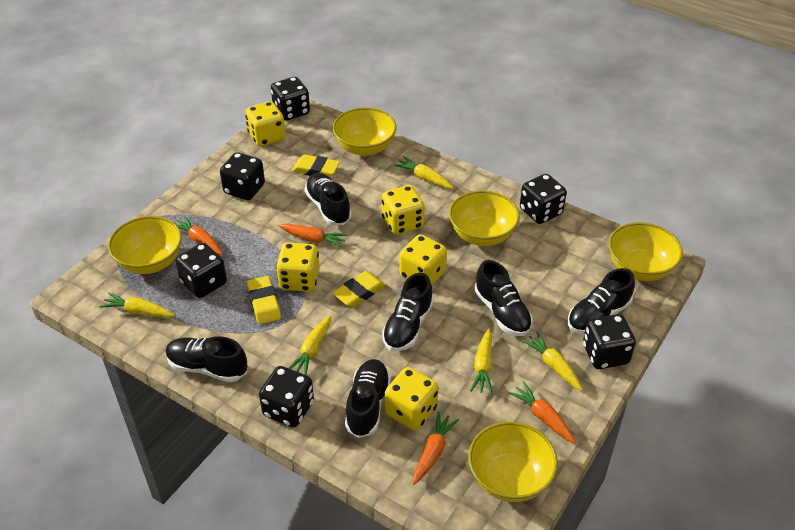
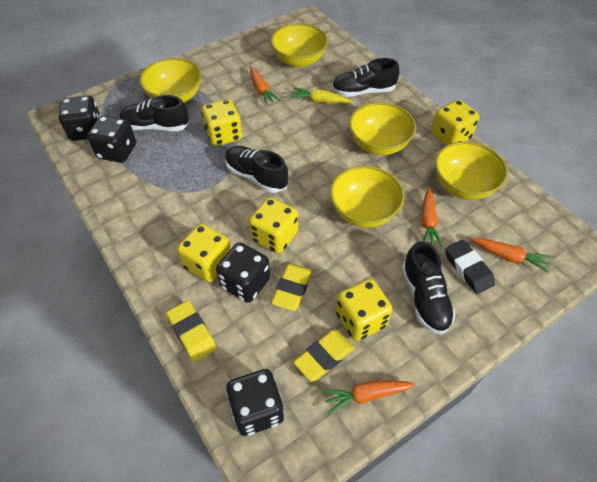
black dice: [175,243,227,298] [220,152,265,200] [259,366,314,427] [271,77,310,121] [520,174,567,224] [583,314,636,369] = 6 -> [59,96,101,141] [87,116,136,163] [216,242,270,303] [226,369,284,436] = 4
black eraser: none = 0 -> [445,240,495,294] = 1
black shoe: [166,336,247,382] [305,173,352,225] [345,359,391,438] [382,273,434,351] [475,260,532,336] [568,268,635,334] = 6 -> [120,95,189,131] [225,146,288,193] [332,58,399,97] [402,241,455,335] = 4
yellow carrot: [99,292,175,318] [289,316,331,375] [394,156,453,189] [470,329,492,394] [522,332,583,391] = 5 -> [290,87,353,104] = 1

